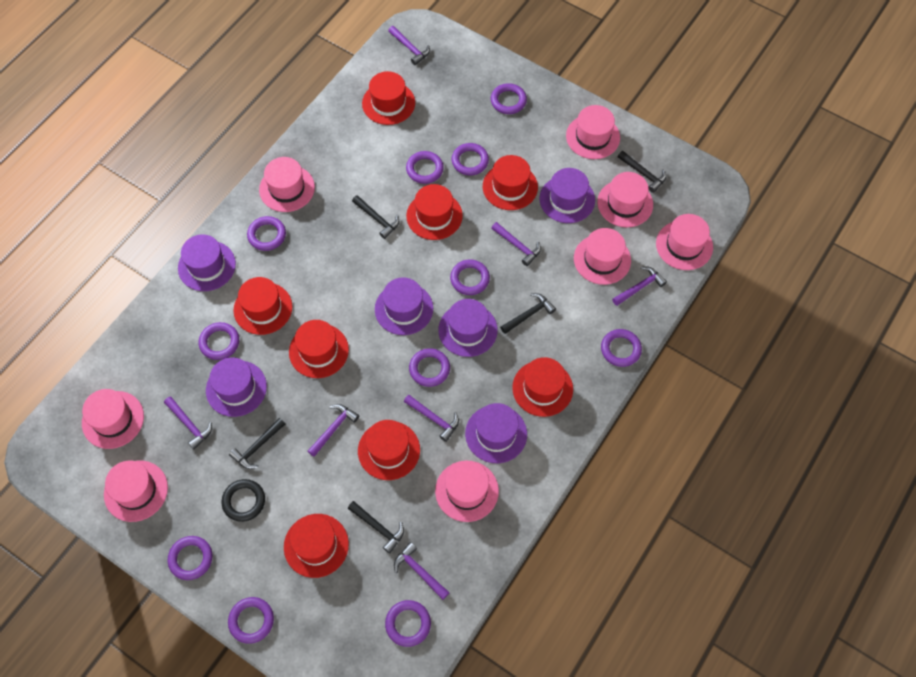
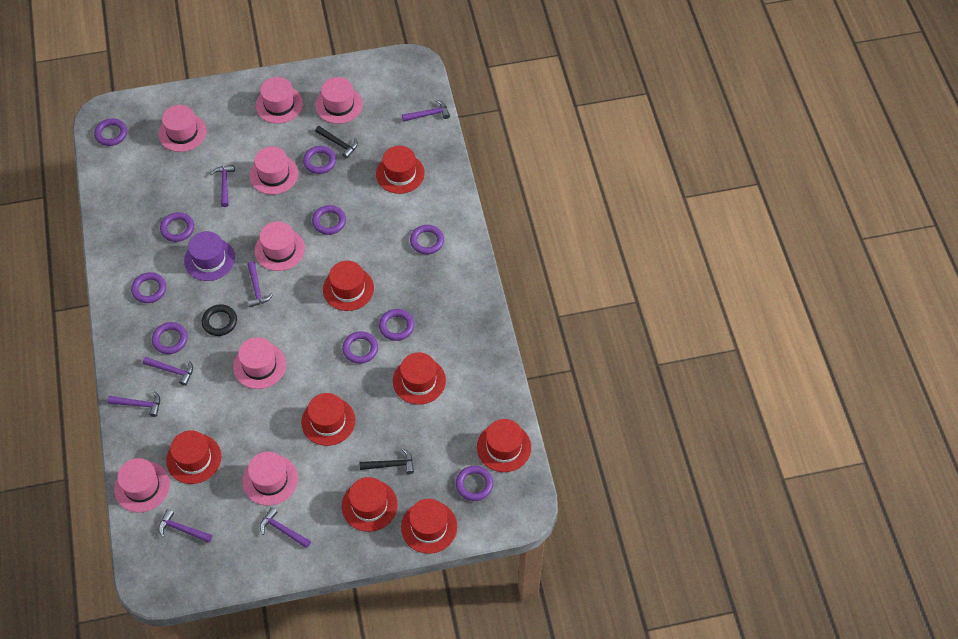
black hammer: [229,418,285,469] [348,501,404,554] [352,195,399,239] [500,293,556,334] [618,151,666,193] = 5 -> [315,126,358,159] [359,448,414,474] = 2
purple hat: [178,235,236,291] [206,357,267,417] [375,277,433,335] [438,299,498,357] [465,403,527,463] [539,168,595,223] = 6 -> [184,231,235,281] = 1
purple ring: [168,536,212,580] [199,322,239,360] [228,597,274,644] [247,216,286,251] [385,600,431,647] [406,151,444,184] [409,348,450,387] [450,259,490,295] [452,143,489,175] [491,83,527,114] [601,329,642,367] = 11 -> [94,118,127,146] [131,272,166,303] [152,322,188,354] [160,212,194,242] [303,146,336,174] [312,205,346,235] [342,331,378,364] [379,309,414,341] [410,225,444,255] [456,466,493,501] = 10

